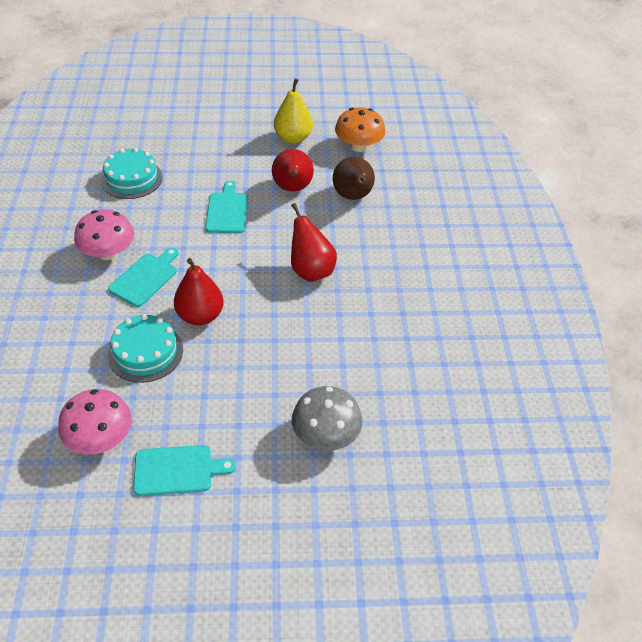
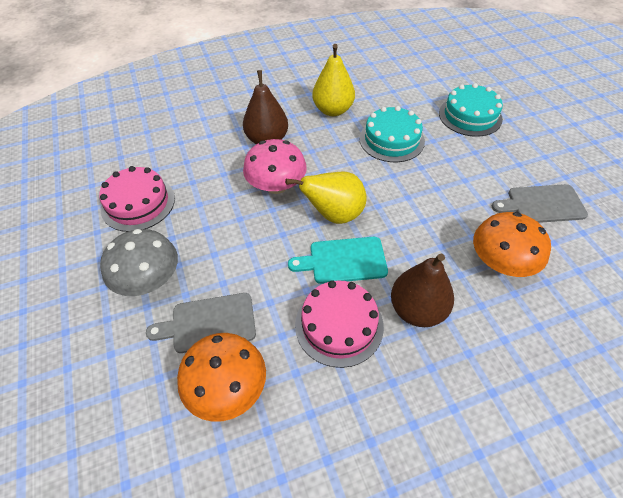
brown pear: [333,157,375,200] = 1 -> [243,70,288,144] [391,253,454,327] = 2
grey cutting board: none = 0 -> [146,293,256,353] [492,184,588,223] = 2
orange mushroom: [335,108,386,152] = 1 -> [177,333,266,422] [473,212,551,277] = 2
pink cake: none = 0 -> [99,166,175,232] [295,280,384,368] = 2
pink mushroom: [58,389,132,455] [74,209,134,260] = 2 -> [243,139,307,194] = 1
red pear: [174,258,224,325] [272,149,314,192] [291,203,337,282] = 3 -> none = 0
turquoise cutting board: [108,247,179,307] [133,445,236,496] [205,180,248,233] = 3 -> [288,237,388,284] = 1
yellow pear: [274,78,313,144] = 1 -> [285,172,367,224] [312,44,355,116] = 2

